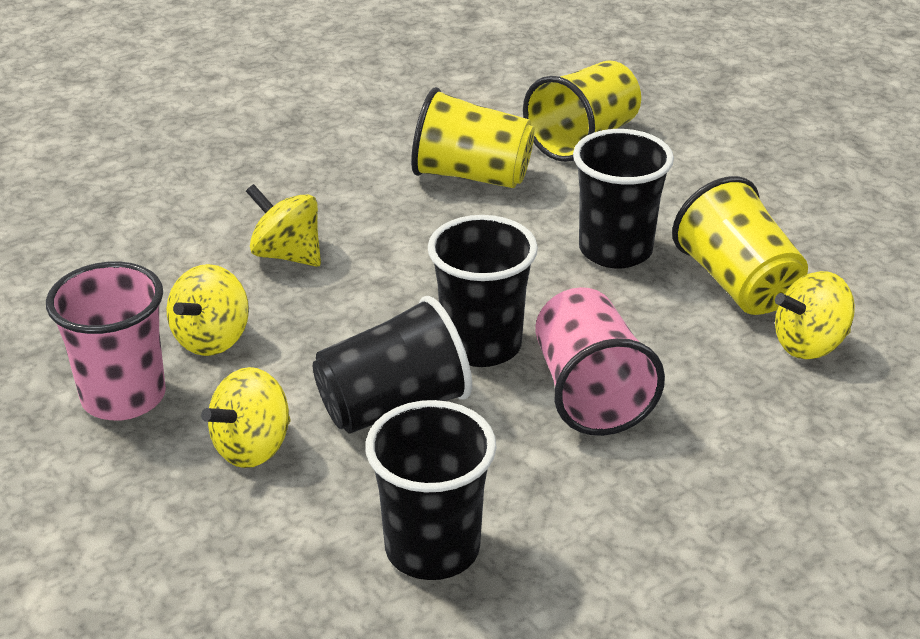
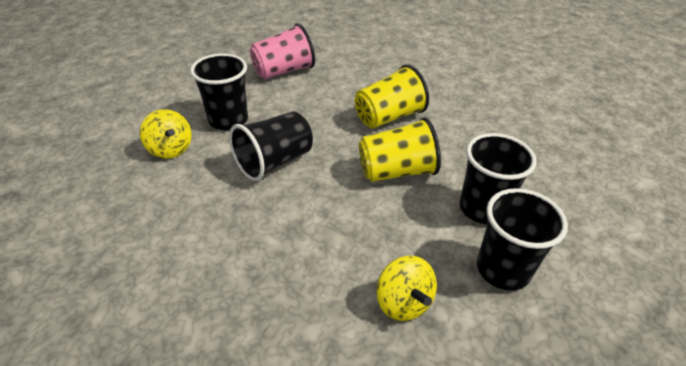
pink cup: [46,262,166,420] [535,287,665,436] = 2 -> [250,23,315,79] = 1
yellow cup: [411,87,535,188] [523,60,641,162] [672,176,808,315] = 3 -> [355,64,429,129] [359,117,441,182] = 2
yellow spinning top: [166,264,249,356] [201,367,291,468] [246,184,321,267] [775,271,855,359] = 4 -> [140,109,192,159] [376,256,437,321] = 2

